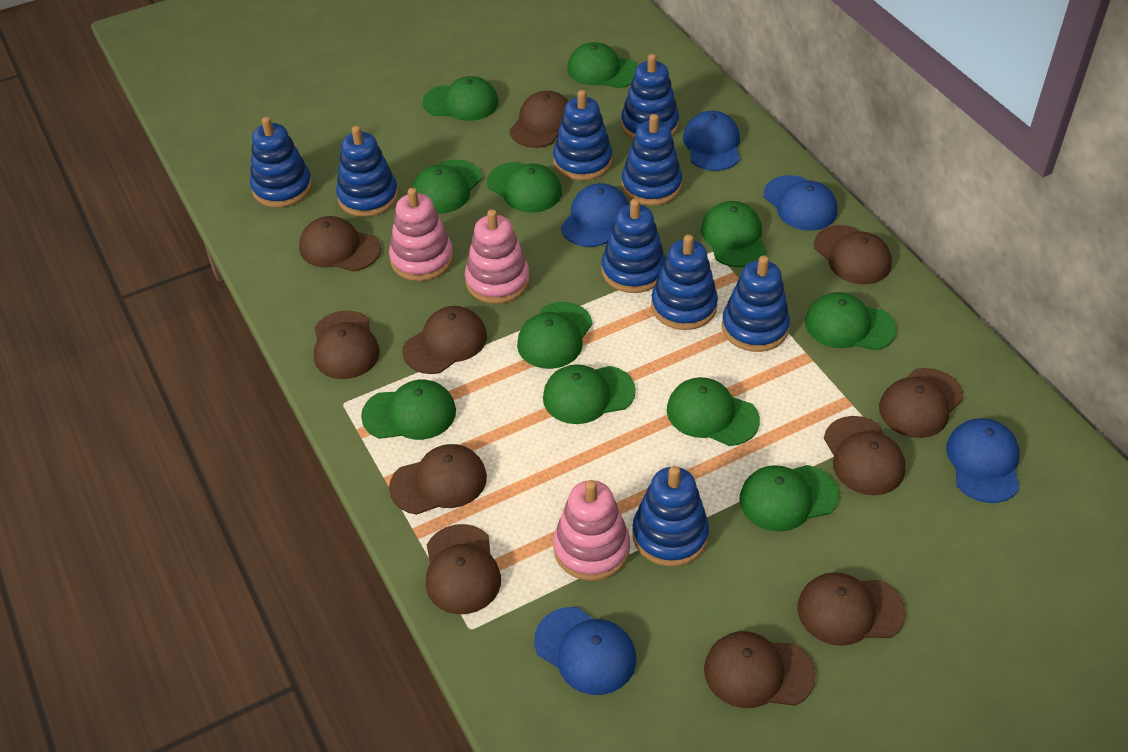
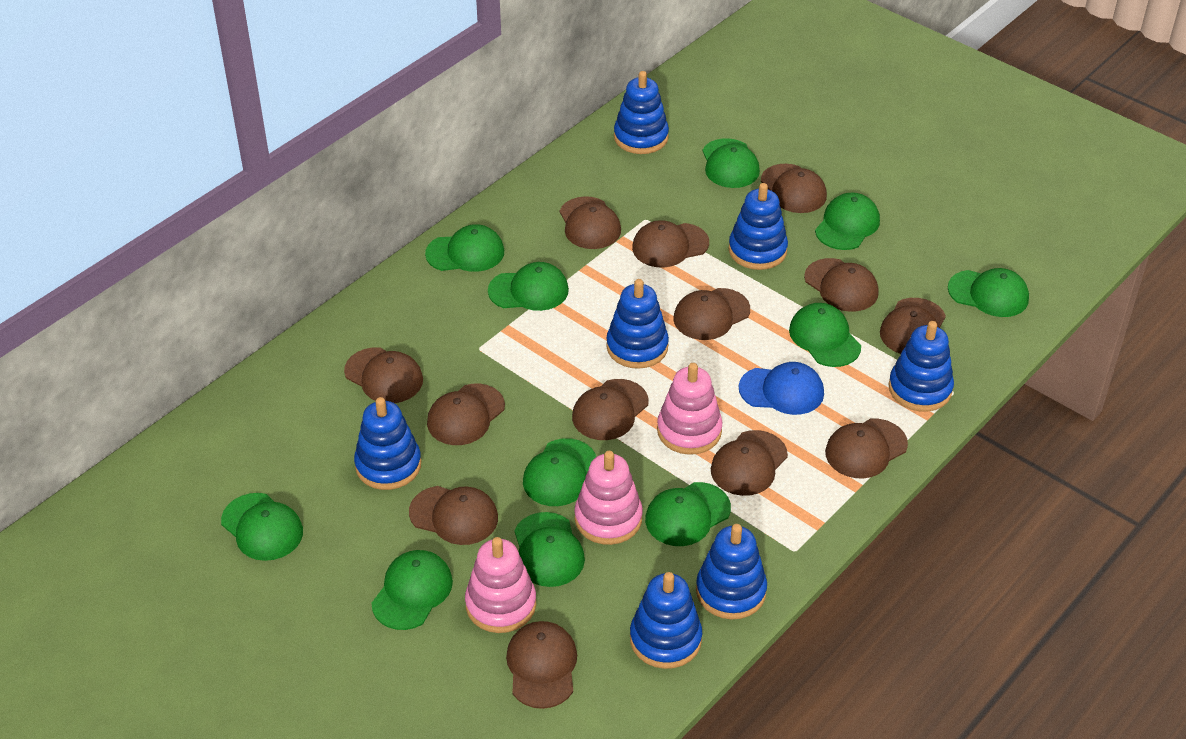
blue cap: [534,607,636,695] [561,183,629,247] [683,111,740,171] [764,175,838,231] [946,418,1020,503] = 5 -> [739,362,824,415] = 1
blue stacking toy: [250,117,312,208] [336,126,398,217] [553,90,612,181] [601,199,665,293] [621,54,679,139] [621,114,682,206] [632,466,709,567] [651,234,718,330] [722,256,790,352] = 9 -> [354,397,421,490] [606,279,669,369] [614,71,669,154] [630,572,702,669] [696,524,767,619] [729,183,788,270] [888,321,954,412] = 7
brown cap: [299,216,381,272] [314,310,380,379] [389,444,487,515] [403,306,487,374] [426,524,501,614] [509,91,568,148] [704,631,816,708] [798,572,906,646] [814,225,892,284] [824,416,906,495] [879,368,963,438] = 11 -> [344,347,423,403] [409,486,498,545] [427,384,505,445] [506,621,577,709] [560,196,621,249] [572,379,649,440] [632,220,709,268] [674,288,750,340] [711,430,788,496] [761,164,827,213] [804,258,879,312] [825,419,908,478] [880,298,946,354] = 13

